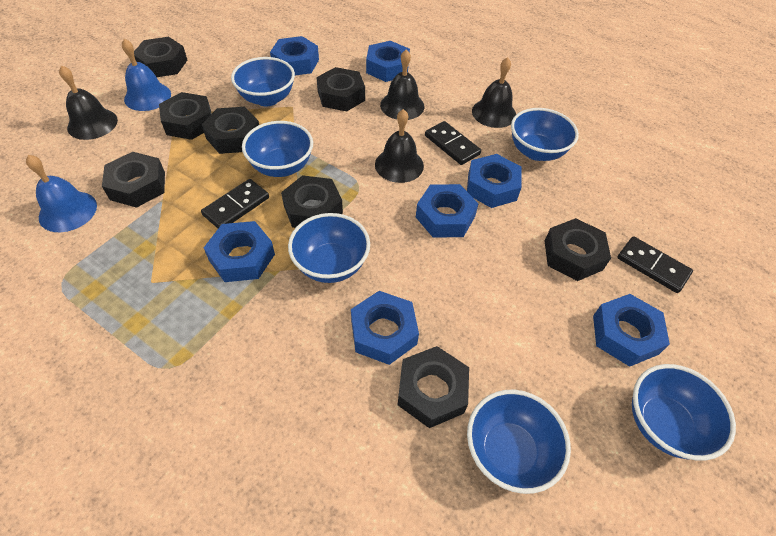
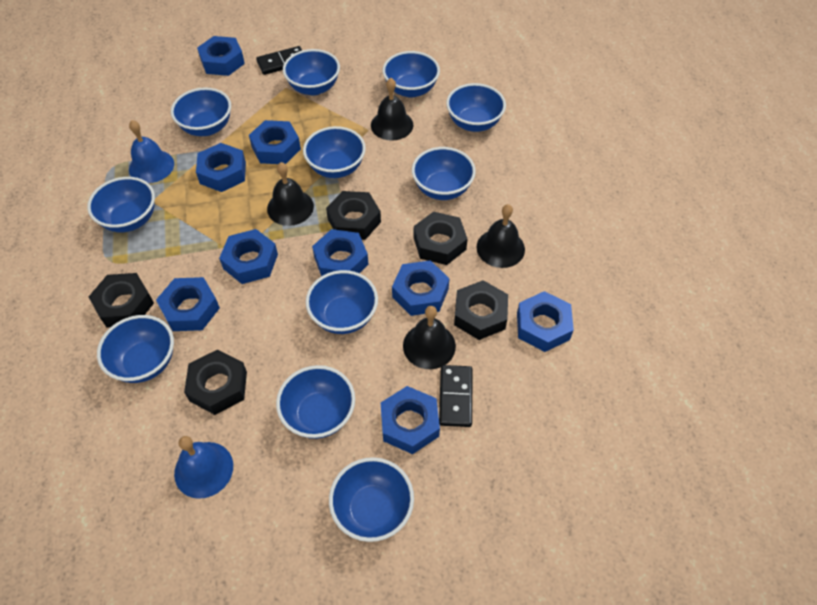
black domino: [201,179,269,228] [425,121,481,165] [617,236,693,293] = 3 -> [256,46,302,75] [439,365,472,427] = 2
black nut: [102,152,165,208] [134,37,188,77] [159,92,212,140] [202,107,259,154] [281,175,343,228] [316,67,365,111] [398,346,469,428] [545,218,611,281] = 8 -> [89,273,154,328] [184,349,247,415] [326,191,381,240] [414,212,467,265] [454,280,508,340] = 5
blue bowl: [231,57,295,106] [242,121,313,177] [288,213,370,283] [467,390,571,494] [511,108,579,161] [632,364,736,460] = 6 -> [87,177,155,232] [97,315,174,383] [171,87,231,136] [276,365,355,439] [283,49,340,95] [303,126,366,178] [306,270,378,334] [329,457,414,542] [383,51,440,98] [412,147,476,200] [446,83,506,132] = 11
blue nut: [204,221,275,282] [270,36,319,76] [351,291,419,365] [366,41,410,82] [416,184,479,238] [467,154,522,208] [593,294,670,367] = 7 -> [156,277,220,331] [196,143,246,192] [197,36,245,76] [219,229,278,284] [249,120,301,164] [312,229,369,276] [381,386,440,454] [392,260,450,316] [517,291,574,352] = 9

